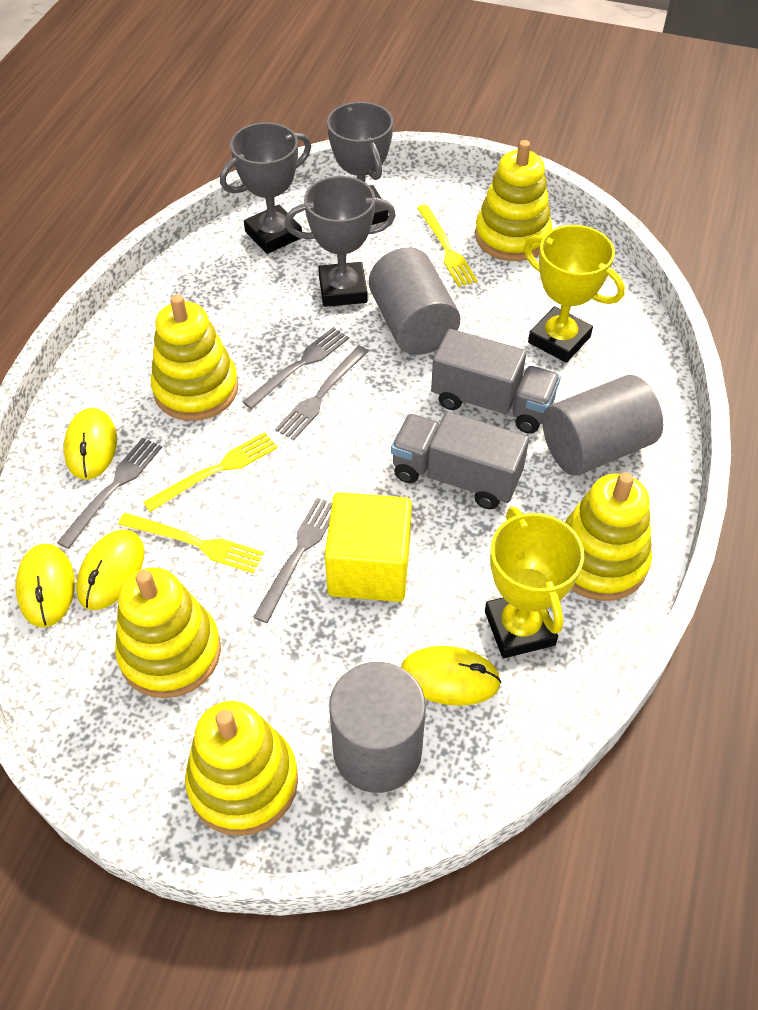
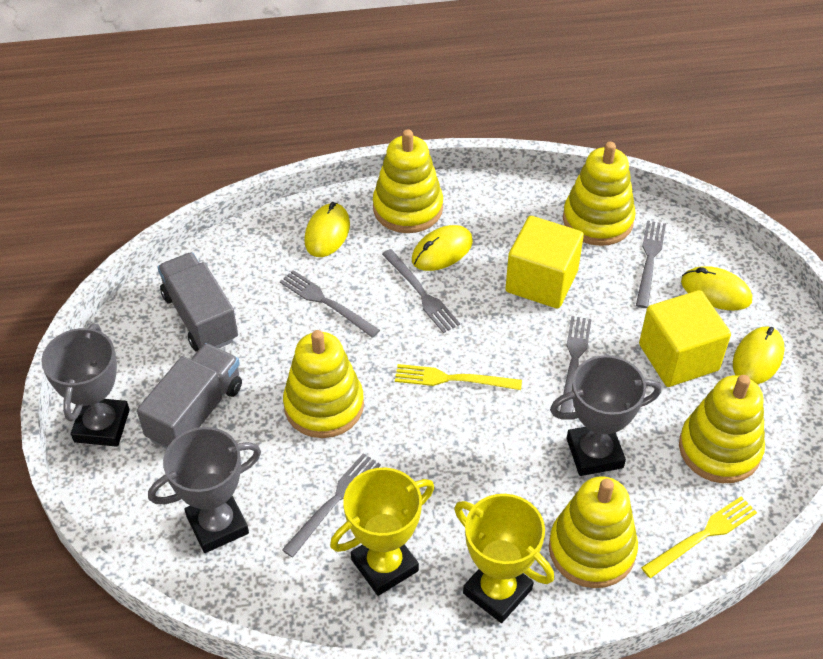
grey cylinder: [329,662,426,793] [369,247,460,355] [543,375,663,475] = 3 -> none = 0
grey fork: [57,437,162,549] [242,327,349,409] [253,498,332,623] [275,346,369,440] = 4 -> [280,270,380,338] [282,453,381,558] [382,249,460,333] [560,316,592,413] [636,220,666,308] = 5
yellow cube: [325,492,412,602] = 1 -> [505,216,584,309] [639,290,731,387] = 2
yellow fork: [118,513,264,573] [143,432,278,512] [417,204,478,287] = 3 -> [395,364,522,390] [641,496,757,578] = 2

